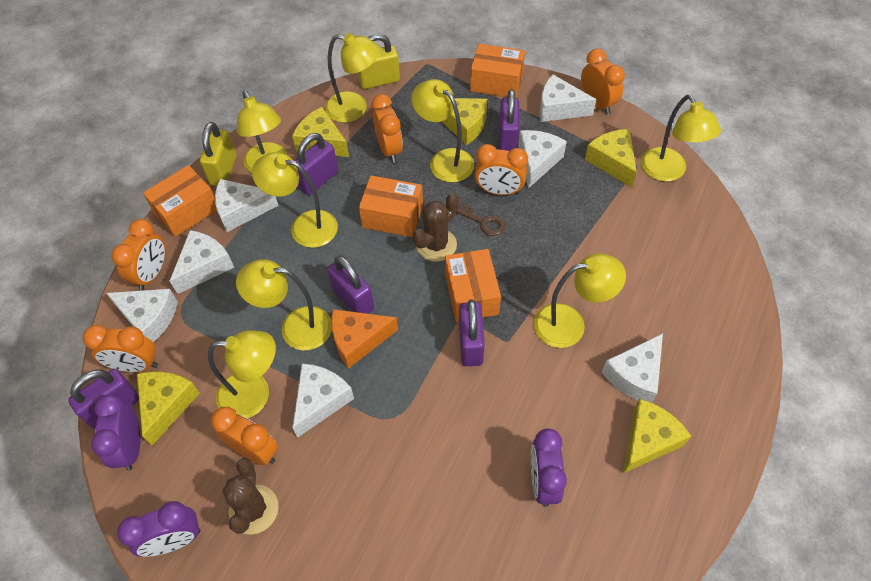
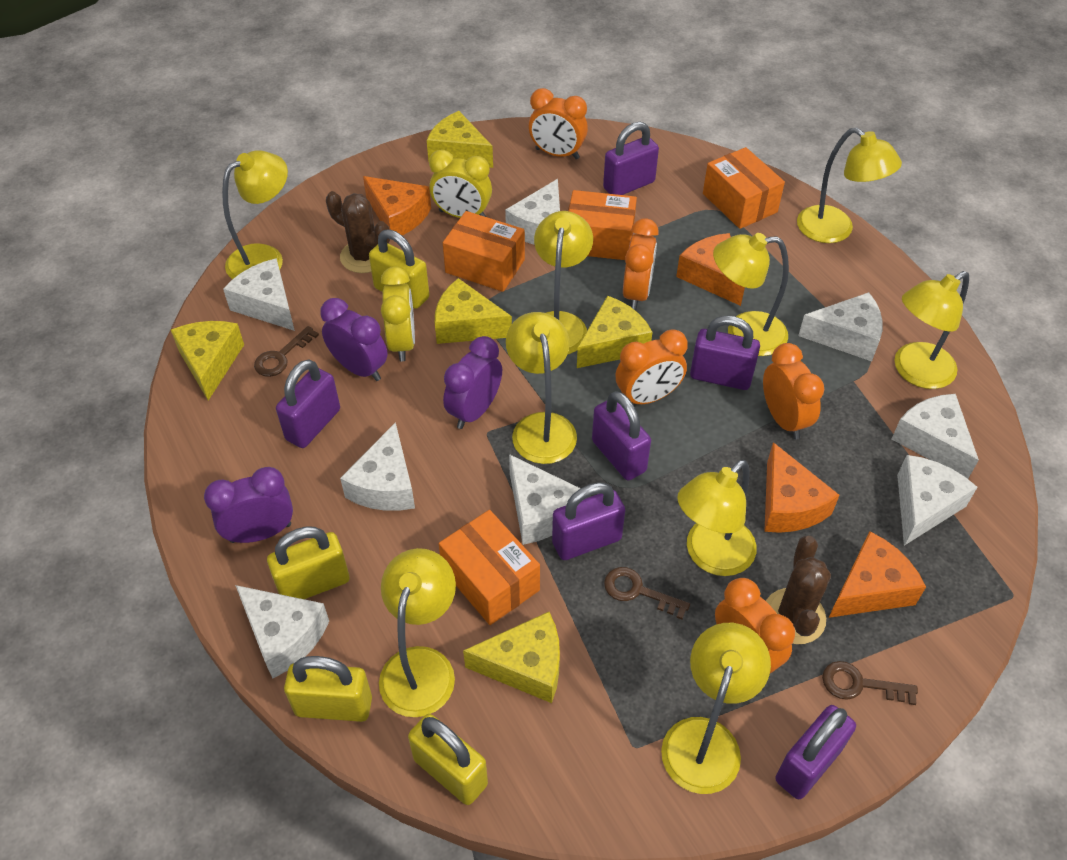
brown key: [457,202,505,236] = 1 -> [254,326,319,377] [604,567,690,620] [822,661,918,705] = 3
orange cheese: [331,309,398,369] = 1 -> [363,176,431,236] [676,233,745,306] [764,442,840,533] [829,531,926,618] = 4
orange clock: [83,325,158,372] [111,219,165,290] [211,407,278,465] [371,94,403,163] [475,144,528,195] [581,49,625,114] = 6 -> [529,88,588,159] [615,329,688,404] [623,218,659,310] [715,578,795,676] [763,343,824,439] = 5
purple padlock: [68,369,139,429] [294,133,338,195] [327,256,374,314] [459,300,485,366] [499,89,520,151] = 5 -> [276,359,340,448] [552,482,625,560] [592,391,651,480] [603,122,659,195] [690,315,760,390] [775,705,856,799] = 6
white cheese: [106,289,178,342] [170,230,234,294] [215,179,279,232] [292,364,354,438] [518,130,567,188] [540,75,596,122] [602,333,663,403] = 7 -> [223,258,295,331] [235,585,329,679] [340,422,415,511] [505,179,560,245] [509,454,580,545] [798,292,883,361] [892,394,979,479] [897,455,977,546] = 8
yellow clock: none = 0 -> [381,267,415,362] [429,150,492,218] = 2
yellow lamp: [208,330,276,419] [236,259,332,351] [237,90,287,173] [252,152,338,248] [325,33,380,123] [412,79,474,182] [534,253,626,348] [641,95,721,181] = 8 -> [222,150,288,279] [379,548,456,717] [506,312,577,464] [534,211,593,355] [661,623,771,794] [677,460,757,576] [713,233,789,356] [797,127,902,243] [894,271,969,389] = 9
yellow padlock: [200,122,237,186] [358,34,400,89] = 2 -> [267,527,350,599] [284,656,372,722] [369,229,429,309] [408,714,488,805] = 4

